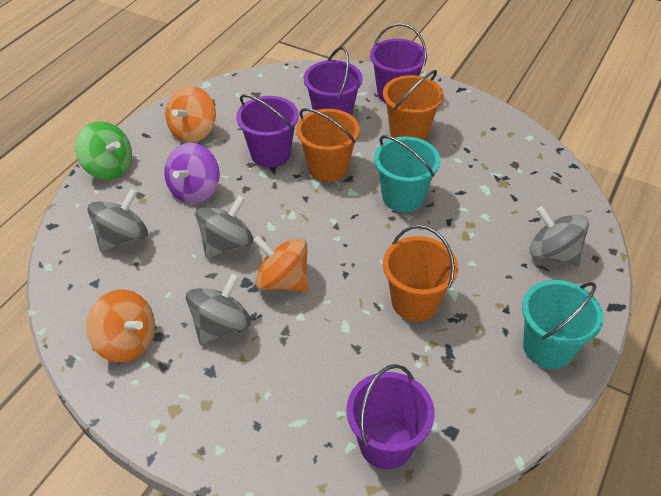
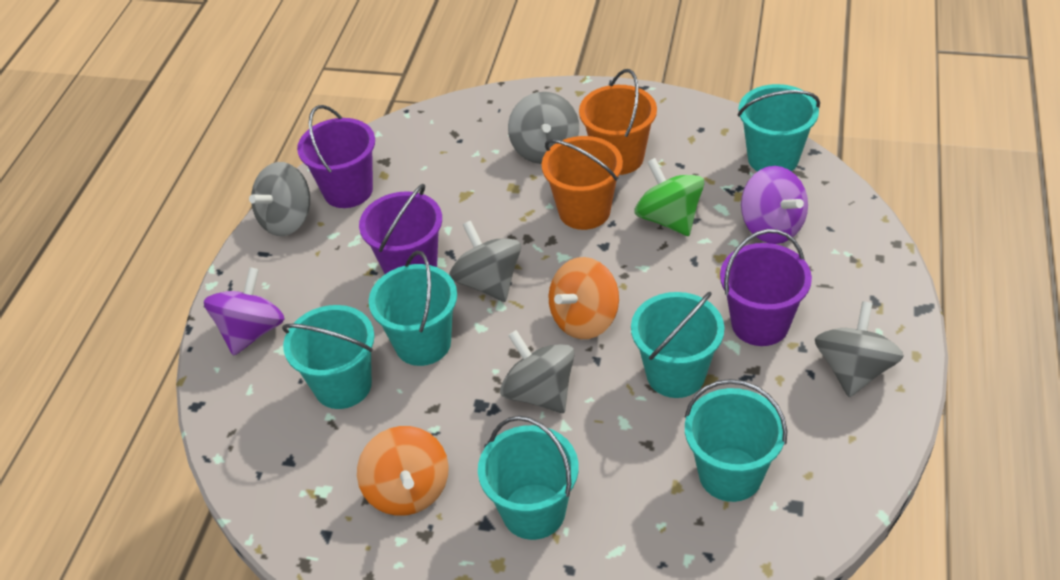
grey spinning top: [87,189,148,253] [186,273,251,345] [196,195,253,259] [529,206,589,266] = 4 -> [249,162,310,236] [449,221,521,302] [500,330,575,413] [508,92,579,164] [815,301,904,397] = 5
orange bucket: [296,108,360,182] [383,70,444,141] [383,225,458,321] = 3 -> [542,136,623,230] [579,69,657,175] = 2
orange spinning top: [86,289,155,362] [165,86,216,143] [253,236,308,291] = 3 -> [357,426,449,516] [549,257,619,339] = 2
purple bucket: [236,94,299,168] [304,47,363,115] [346,364,435,469] [370,23,427,103] = 4 -> [297,105,375,208] [359,184,442,274] [720,229,812,346] = 3
purple spinning top: [164,143,220,204] = 1 -> [204,267,285,356] [741,166,808,244] = 2
turquoise bucket: [374,135,440,212] [522,280,604,369] = 2 -> [282,305,374,409] [369,251,457,366] [478,416,579,540] [631,292,724,398] [685,379,787,502] [737,84,820,171] = 6

